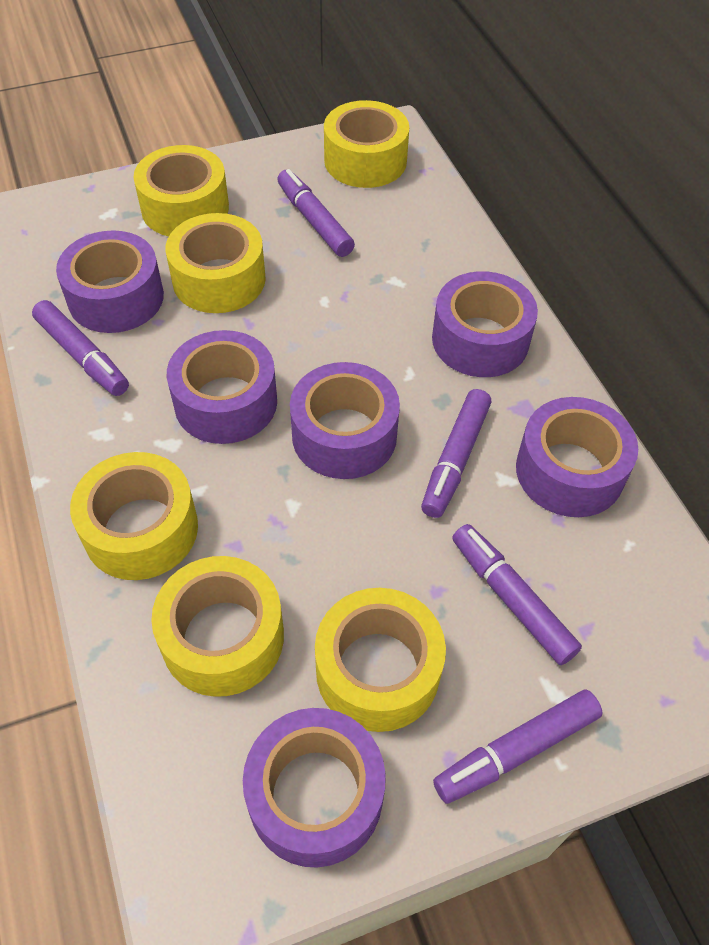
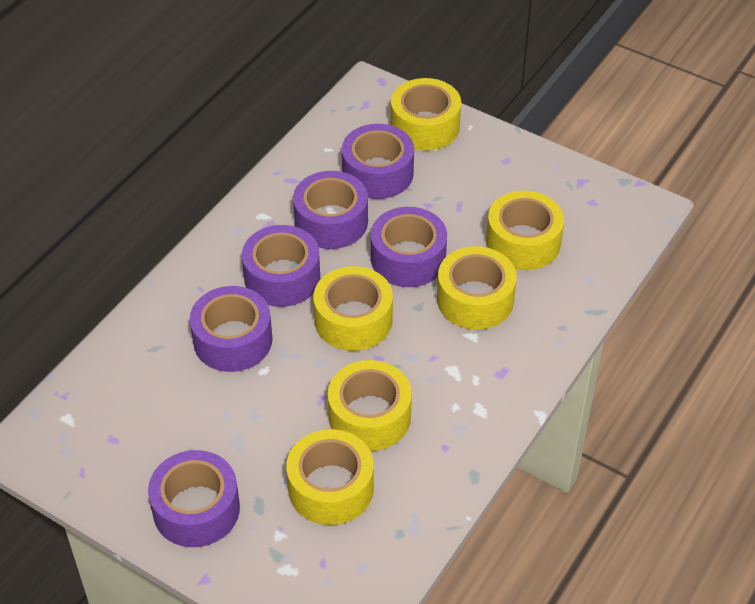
purple marker: [32,300,129,396] [277,169,355,257] [421,389,491,518] [433,689,603,804] [452,524,582,665] = 5 -> none = 0

